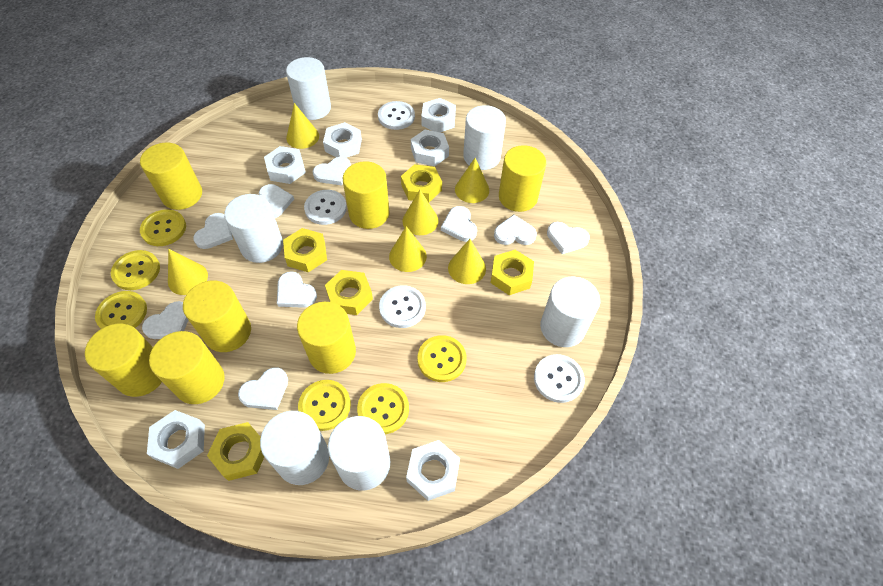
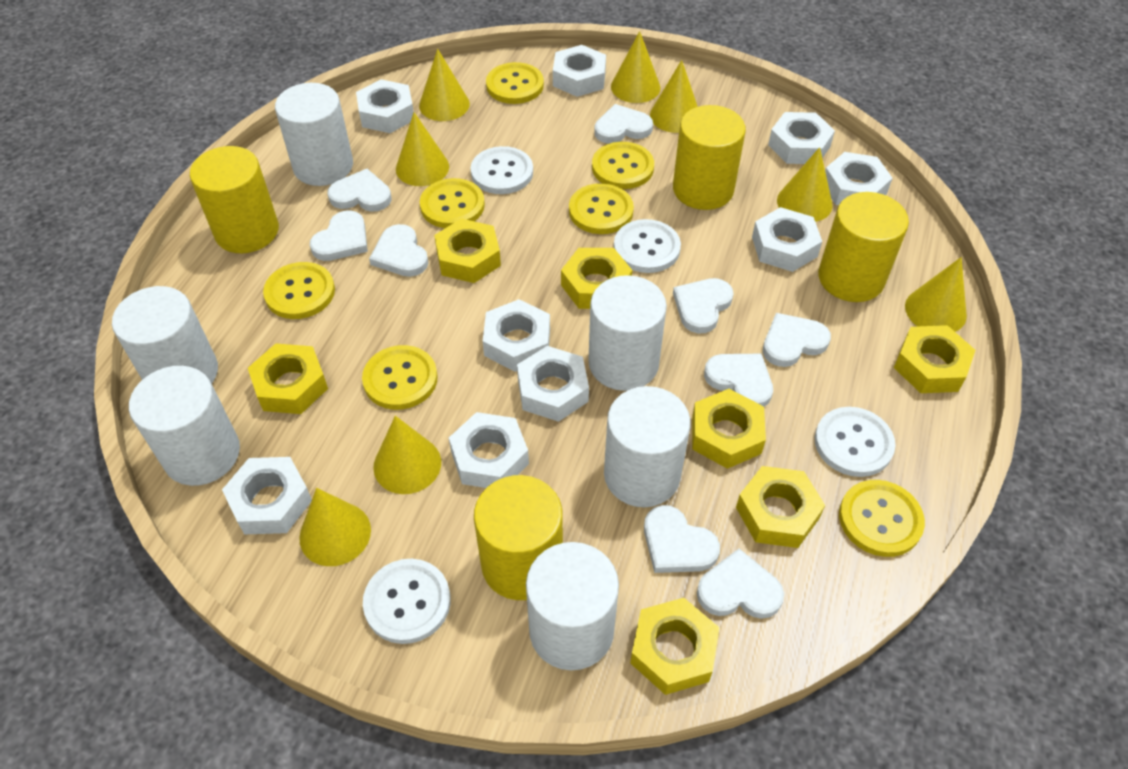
white nut: [147,410,205,469] [264,146,306,184] [323,122,362,158] [406,440,460,501] [411,130,449,166] [421,98,456,132] = 6 -> [222,457,312,534] [356,79,414,133] [449,412,529,488] [483,299,550,372] [517,346,589,422] [553,45,606,97] [752,207,822,272] [768,112,835,164] [825,152,893,205] = 9
yellow button: [95,291,147,329] [111,250,160,290] [140,209,186,246] [298,380,351,431] [357,383,409,434] [418,335,467,382] = 6 -> [263,262,335,319] [362,345,438,410] [420,178,485,228] [486,62,544,104] [569,183,634,234] [592,142,654,189] [839,480,925,557] = 7
yellow cone: [168,249,208,295] [286,103,319,149] [389,226,427,272] [402,190,439,235] [448,239,486,284] [455,158,489,203] = 6 -> [299,488,371,566] [373,416,441,494] [396,112,449,186] [419,49,470,121] [611,31,660,103] [650,60,698,133] [777,147,833,222] [905,257,967,332] = 8
yellow cylinder: [85,324,162,397] [140,143,202,210] [149,331,225,404] [183,281,251,352] [297,302,356,374] [343,161,390,229] [499,145,546,212] = 7 -> [190,146,279,253] [474,475,563,600] [673,105,746,210] [818,192,909,302] = 4
yellow nut: [207,422,264,481] [283,228,327,272] [325,270,373,315] [401,164,442,202] [491,250,534,295] = 5 -> [248,343,328,414] [434,219,501,283] [561,248,632,309] [630,598,720,695] [692,389,766,469] [736,466,825,548] [894,325,976,393] = 7

